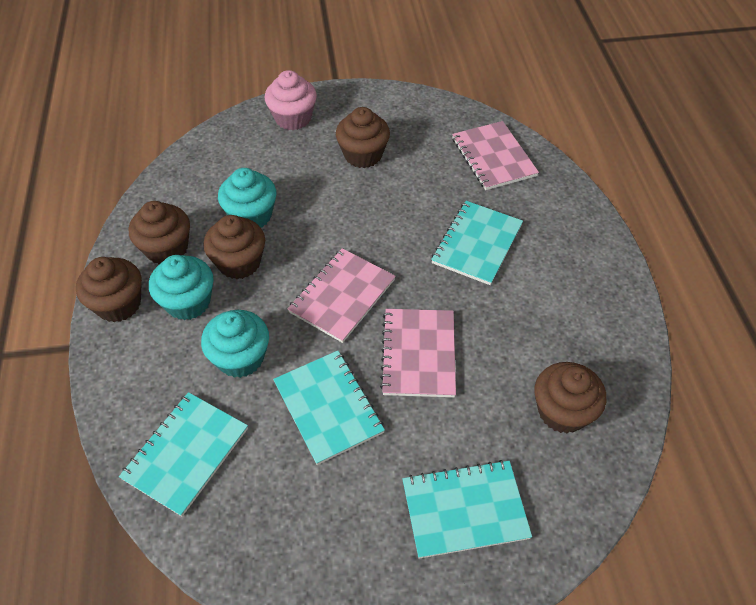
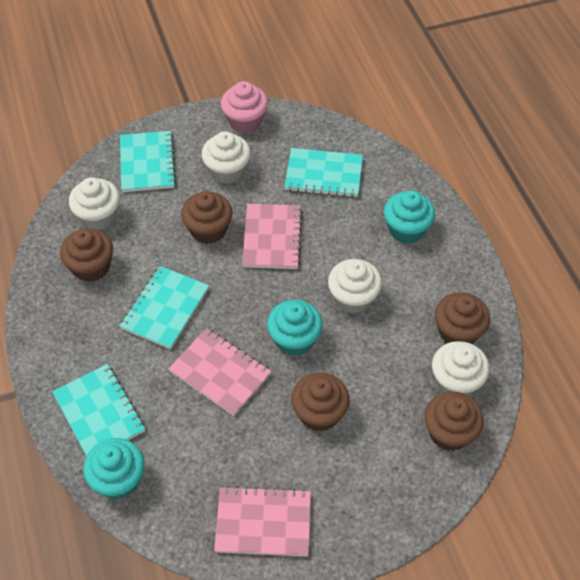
white cupcake: none = 0 -> [69,177,120,230] [202,131,251,184] [328,259,382,314] [432,341,489,396] = 4

